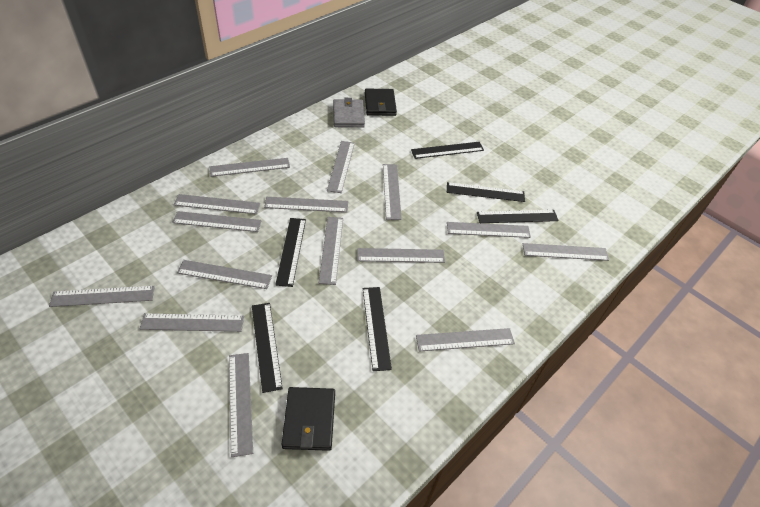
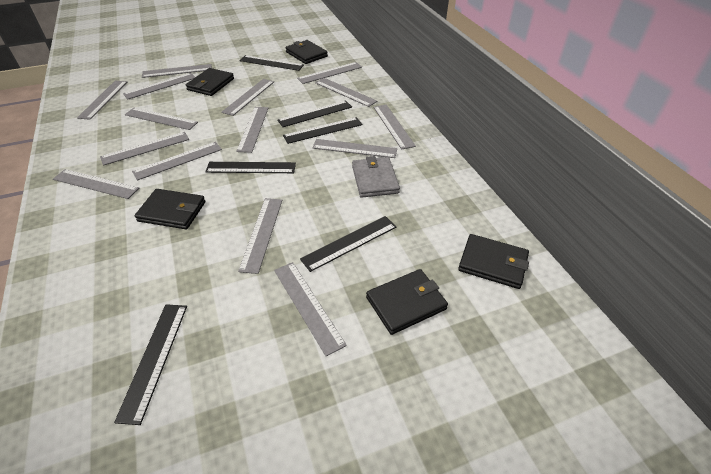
black wallet: [282,387,335,451] [365,89,397,116] = 2 -> [134,189,205,229] [186,68,234,96] [285,40,328,64] [366,269,448,335] [458,234,529,289] = 5

